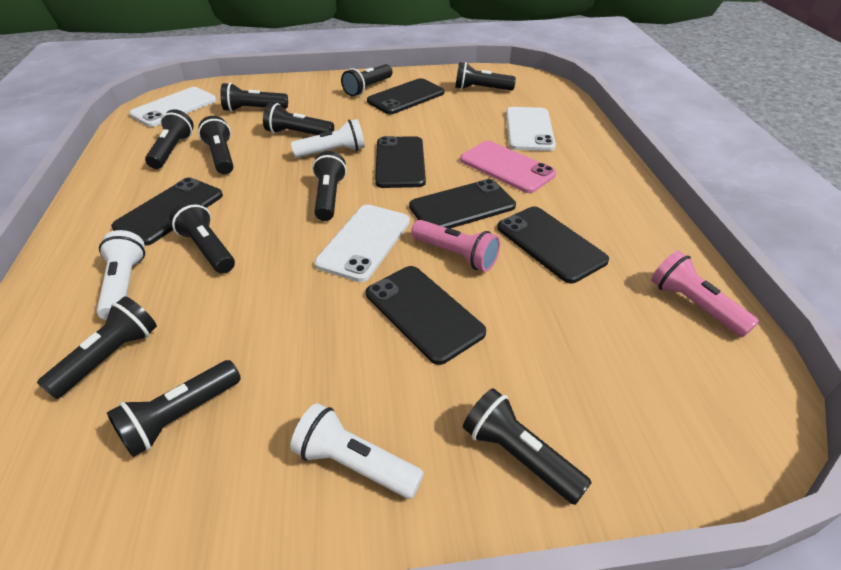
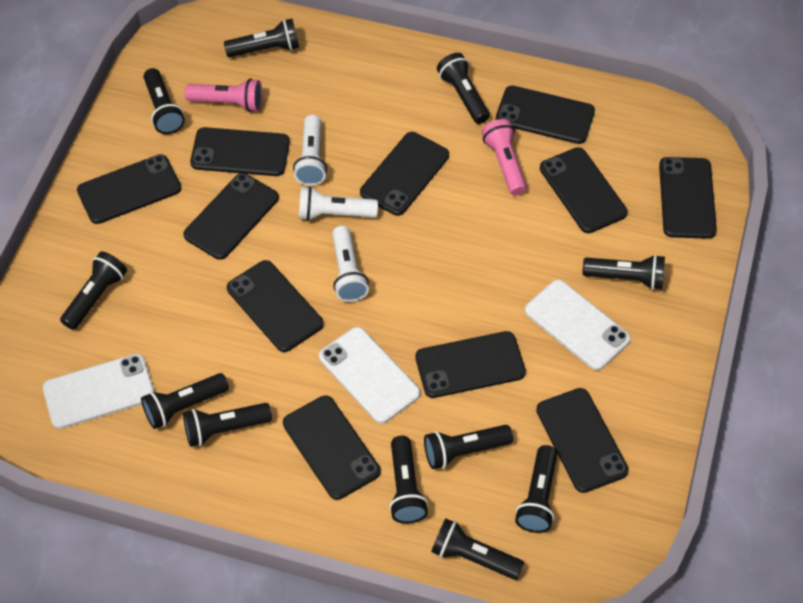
black phone: [111,177,223,246] [366,266,486,365] [367,78,444,114] [375,136,426,188] [409,179,516,229] [497,206,609,283] = 6 -> [77,154,181,224] [183,173,279,260] [190,127,290,176] [227,260,324,352] [283,395,380,500] [360,132,449,216] [415,331,526,398] [496,85,595,144] [536,388,629,493] [540,147,628,233] [659,157,717,239] = 11
pink phone: [460,141,556,193] = 1 -> none = 0

